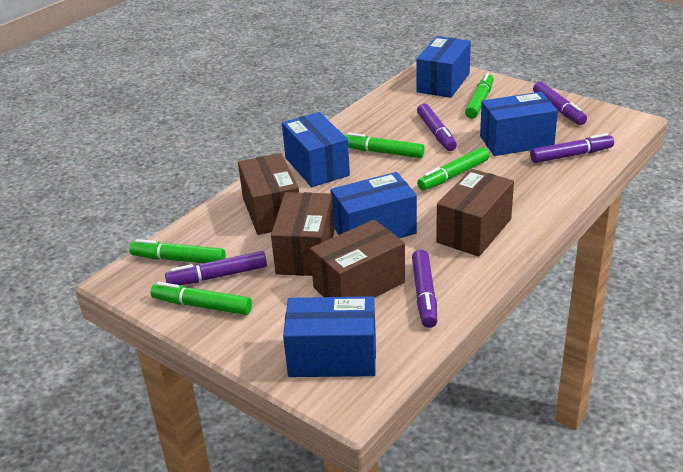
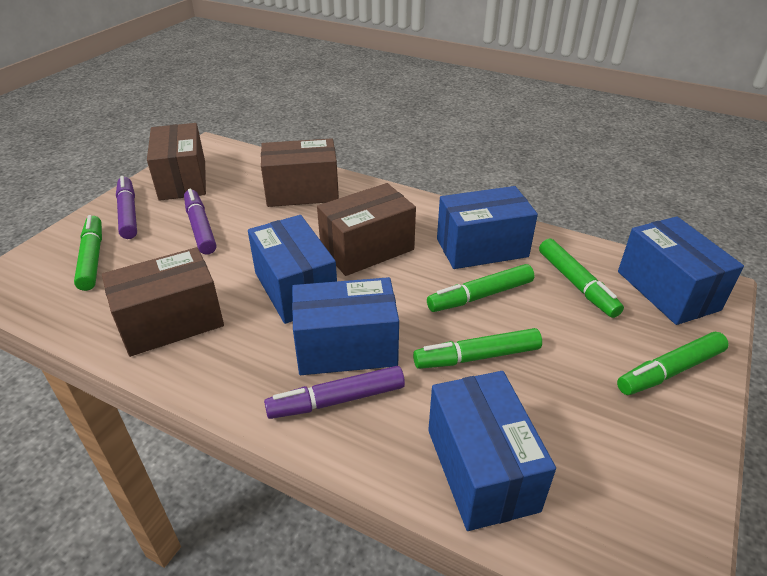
purple marker: [165,251,267,285] [412,250,437,328] [417,103,457,151] [530,133,614,163] [533,82,587,125] = 5 -> [116,176,137,239] [184,189,216,255] [264,366,405,419] = 3

